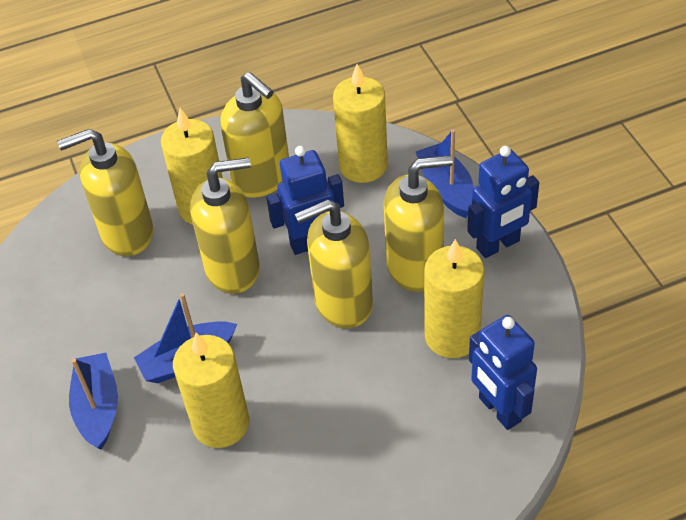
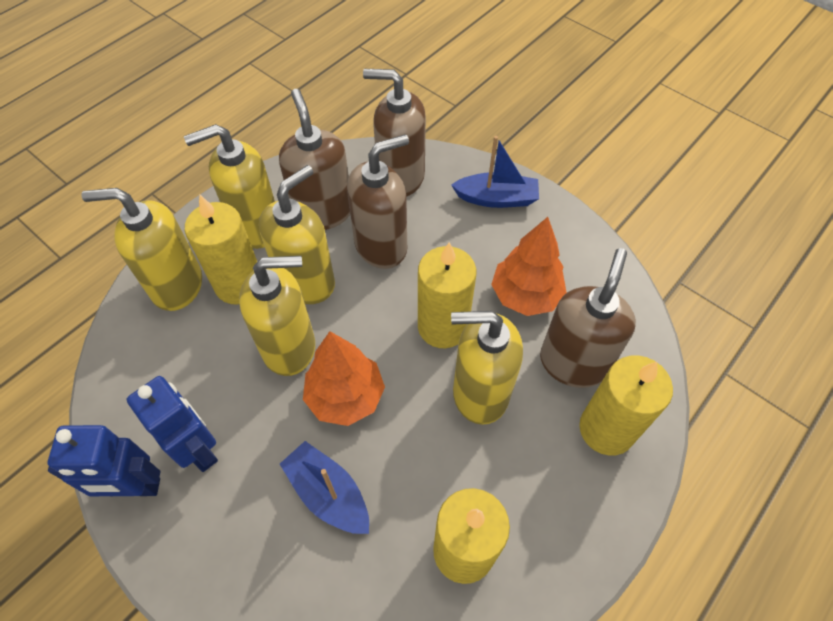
blue boat: [69,353,118,449] [134,293,237,383] [416,129,474,218] = 3 -> [280,441,369,534] [451,136,539,208] = 2
blue robot: [266,146,344,255] [467,146,539,258] [469,315,537,430] = 3 -> [48,425,160,496] [126,376,218,472] = 2
brown soap dispenser: none = 0 -> [279,89,350,230] [347,134,409,269] [363,69,426,197] [540,248,636,388] = 4
orange tree: none = 0 -> [303,331,385,426] [491,217,567,316] = 2

